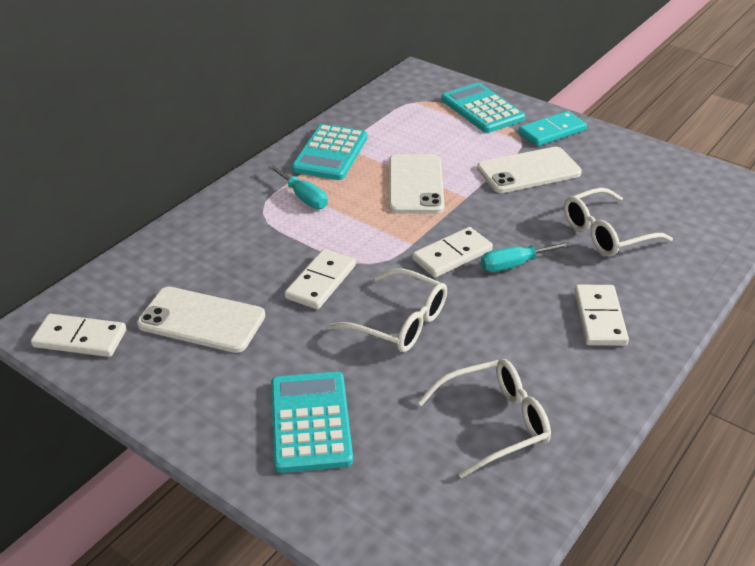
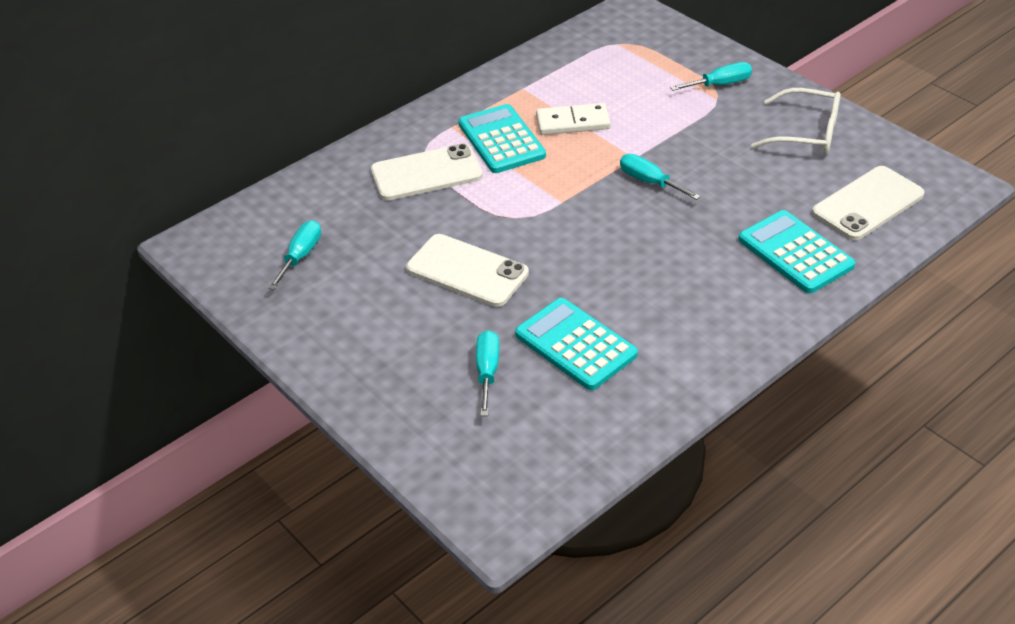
turquoise domino: [519,111,587,146] = 1 -> none = 0
turquoise screwdriver: [269,165,328,209] [481,242,571,272] = 2 -> [268,220,321,290] [476,330,499,416] [620,154,701,200] [670,62,752,91] = 4
white domino: [31,314,126,357] [285,249,356,310] [412,227,493,278] [574,284,629,346] = 4 -> [536,103,611,135] = 1
white glasses: [328,268,447,352] [417,359,551,479] [564,188,673,257] = 3 -> [751,88,841,154] = 1

